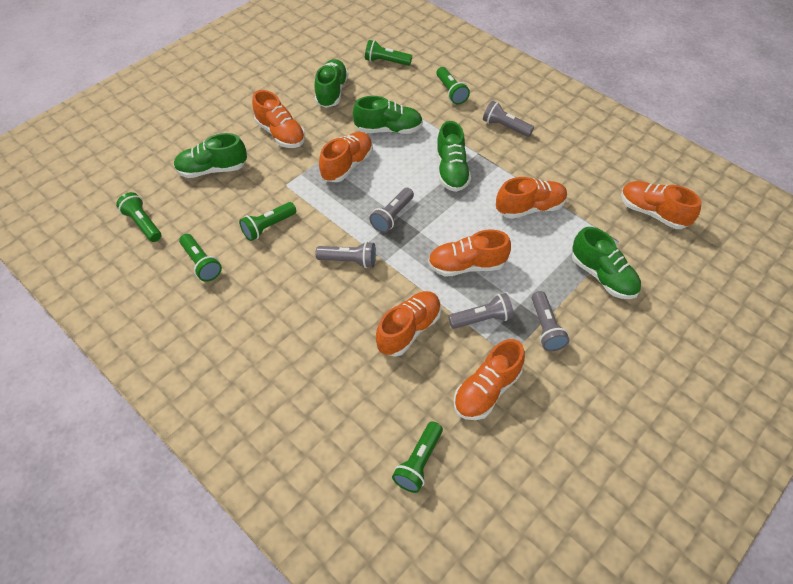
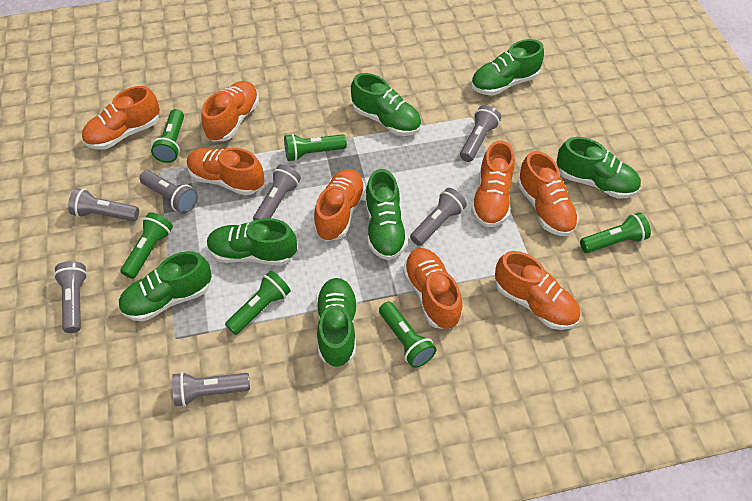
green shoe: [174,133,247,178] [314,59,349,108] [353,96,423,134] [436,121,471,192] [572,227,641,299] = 5 -> [118,251,212,322] [207,218,297,266] [316,278,357,367] [351,73,421,136] [365,169,408,260] [471,39,544,96] [556,137,641,199] = 7
grey flashlight: [315,241,376,268] [369,188,414,233] [448,293,514,329] [483,101,534,137] [532,291,570,351] = 5 -> [54,261,87,333] [68,188,139,221] [140,170,198,213] [172,372,250,407] [253,164,301,221] [410,188,467,246] [460,105,501,162] = 7
orange shoe: [252,90,305,148] [319,132,373,182] [376,291,441,356] [428,230,511,277] [453,339,525,420] [496,177,567,219] [621,181,701,229] = 7 -> [82,86,160,150] [187,148,264,196] [201,81,259,141] [314,169,366,241] [403,248,462,329] [471,140,515,227] [495,251,580,330] [517,151,579,236] = 8

